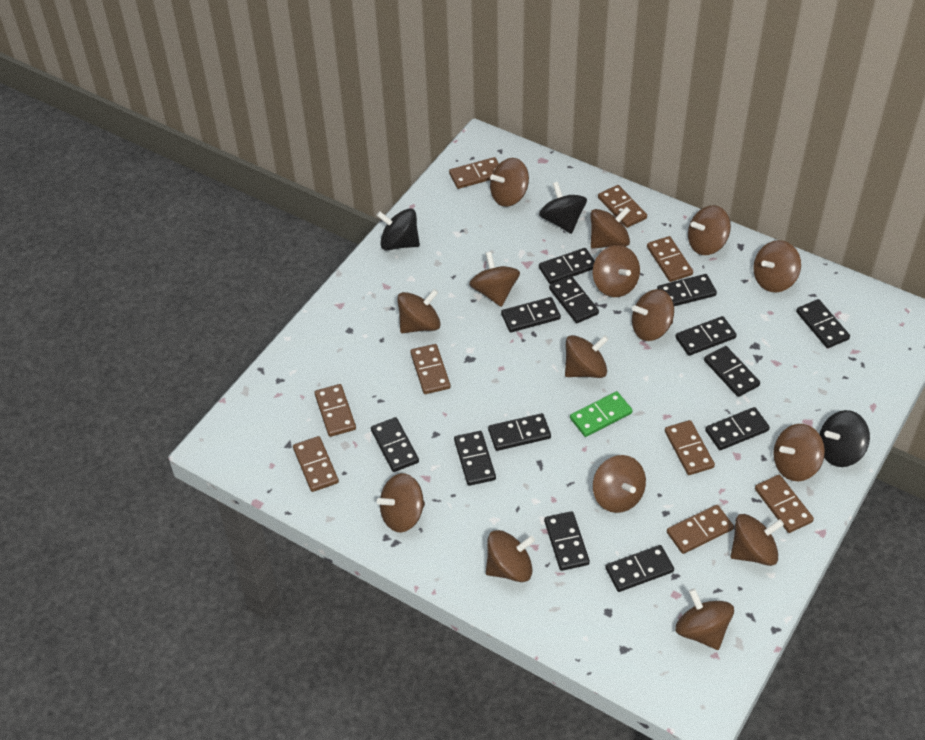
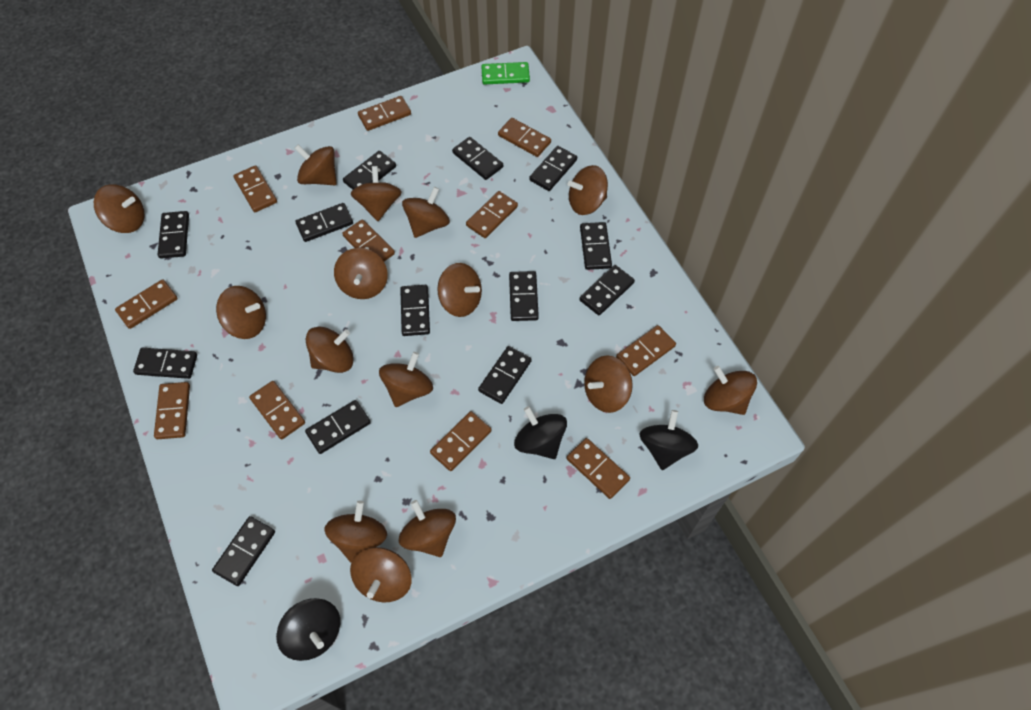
brown domino: [293,436,339,492] [315,384,356,437] [410,344,451,394] [449,157,499,189] [598,185,647,228] [647,236,693,282] [665,420,715,475] [667,505,734,554] [755,475,814,533] = 9 -> [115,279,178,329] [154,382,190,439] [234,165,277,212] [249,381,305,440] [342,219,395,261] [358,96,411,131] [430,411,492,471] [466,191,518,238] [498,118,551,157] [566,438,630,499] [616,325,676,376] = 11

